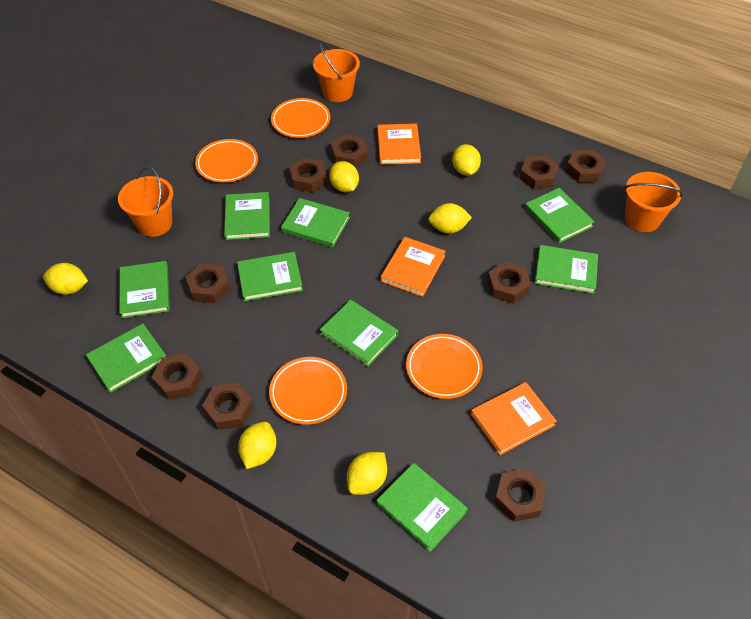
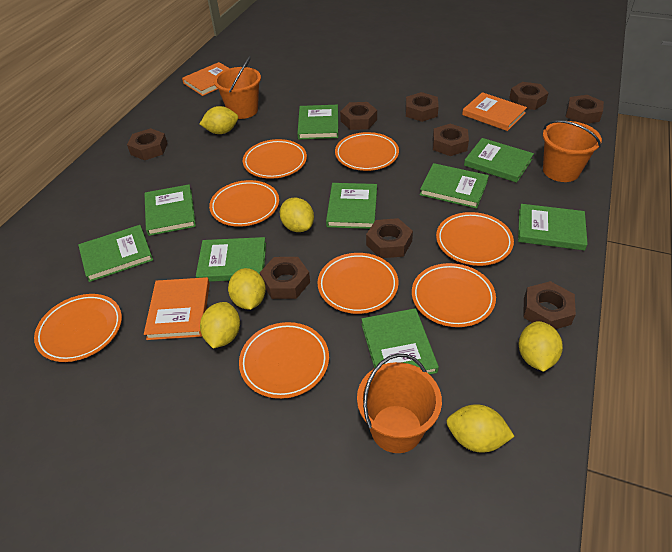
orange plate: [195,139,258,183] [269,357,347,425] [271,98,330,138] [406,334,483,399] = 4 -> [34,294,122,362] [209,180,279,227] [239,322,329,399] [243,139,307,179] [318,253,398,314] [335,132,399,171] [412,263,496,327] [436,212,514,266] = 8

